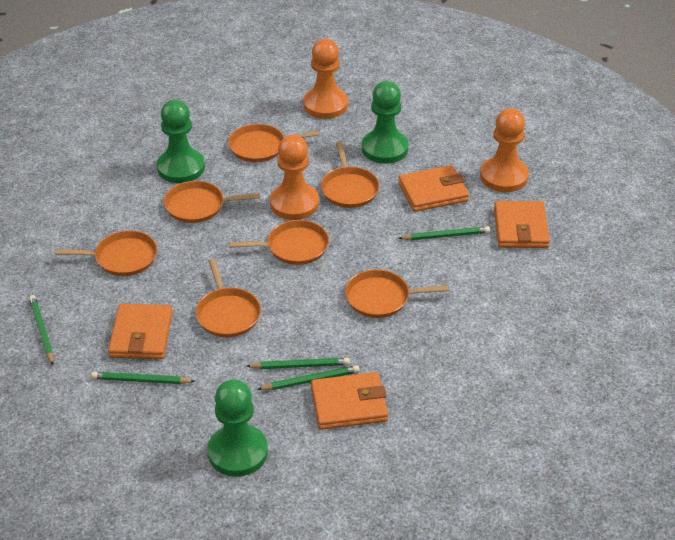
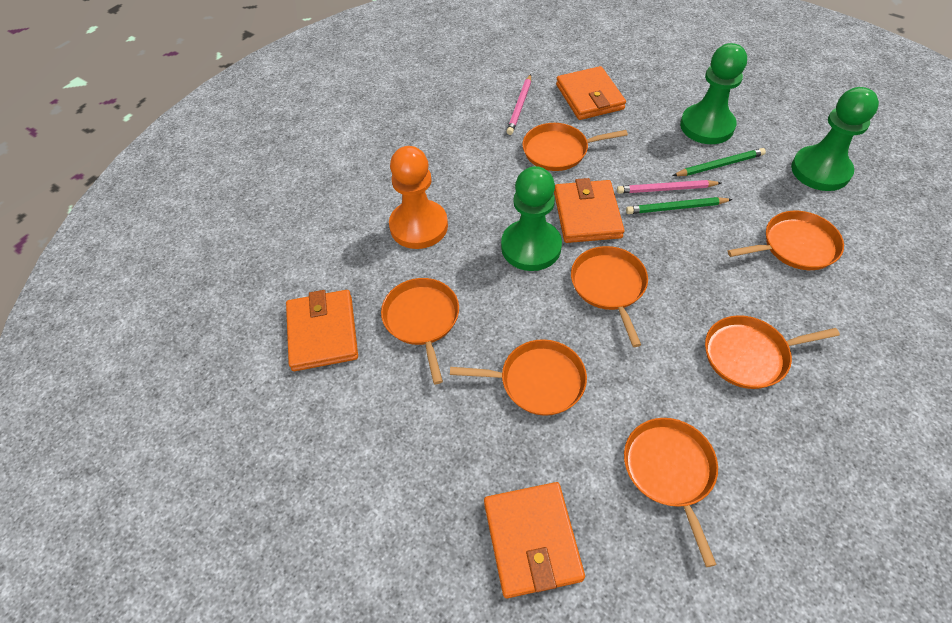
green pencil: [29,295,54,365] [91,372,195,384] [246,358,350,369] [257,365,360,390] [398,226,490,240] = 5 -> [626,197,733,214] [673,148,766,176] = 2
orange pawn: [270,135,319,220] [303,39,348,119] [480,108,529,192] = 3 -> [389,146,448,249] = 1
pink pencil: none = 0 -> [506,74,531,135] [617,180,721,194] = 2

